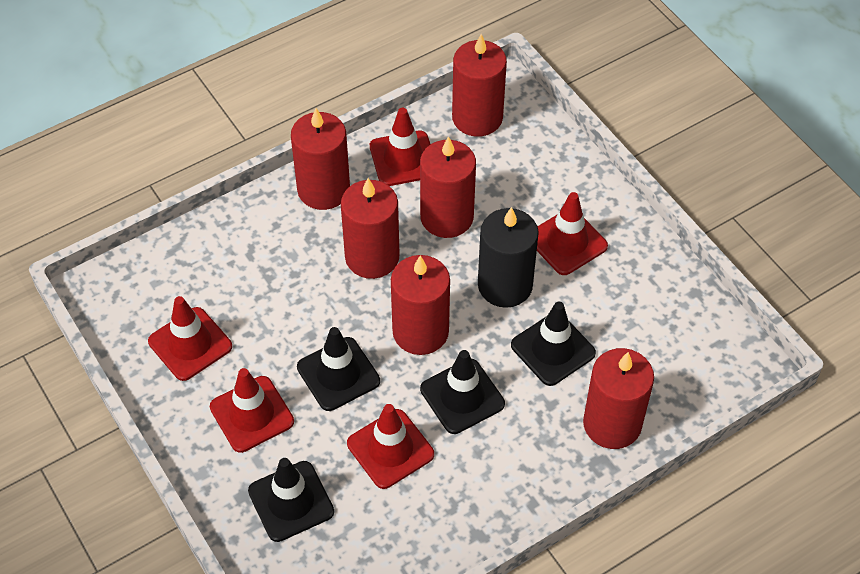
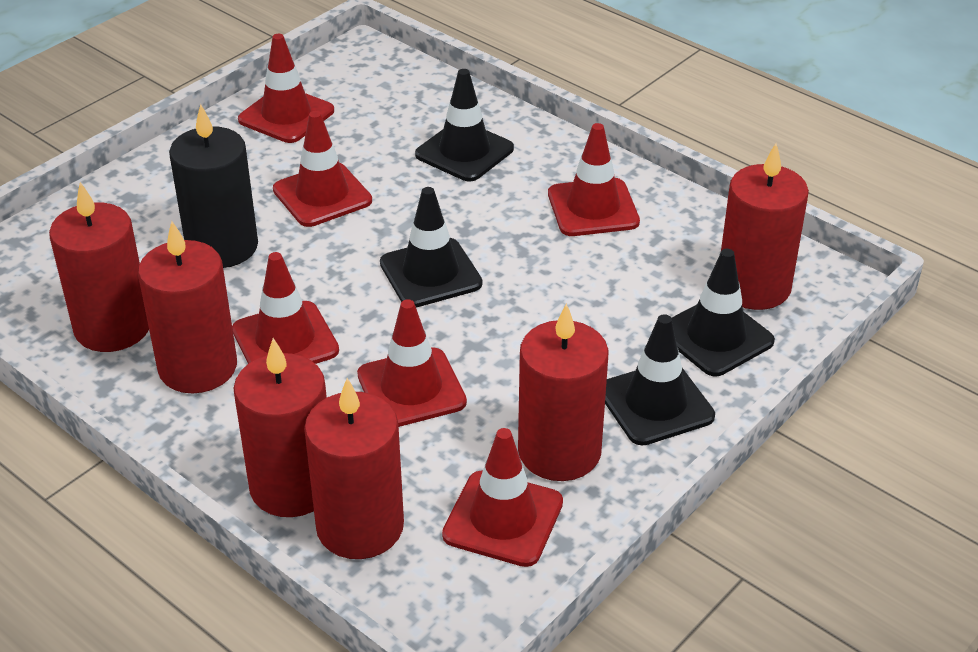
red traffic cone: [148,296,232,381] [210,368,294,453] [347,404,434,489] [370,108,430,186] [537,192,608,275] = 5 -> [232,252,339,364] [238,34,334,143] [273,111,372,227] [357,299,467,427] [442,428,563,567] [548,123,640,236] = 6

